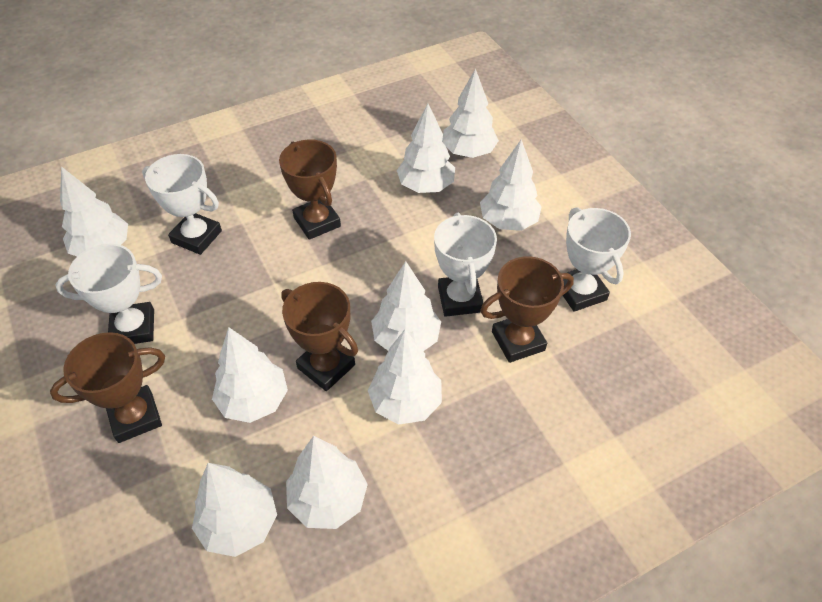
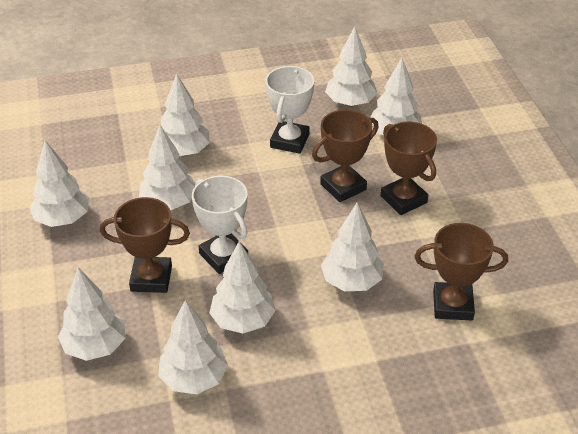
white trophy: [55,244,162,344] [142,154,222,255] [434,213,497,317] [563,207,631,312] = 4 -> [192,176,248,274] [266,66,314,154] = 2

